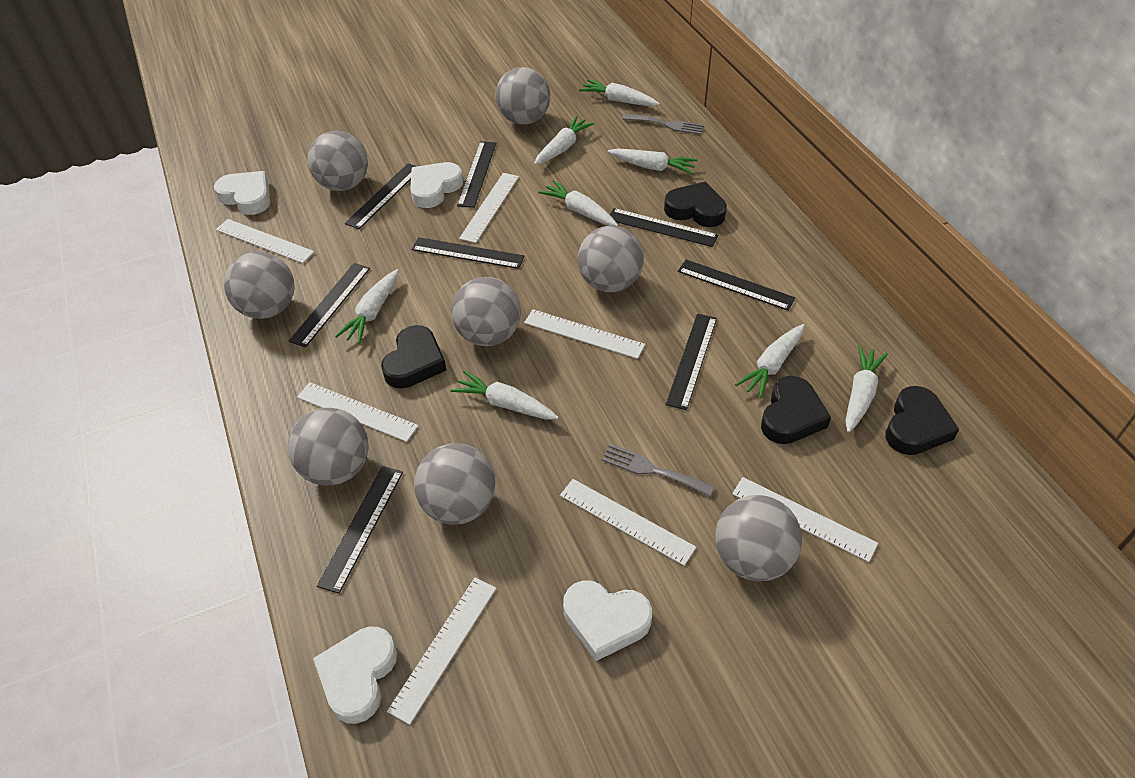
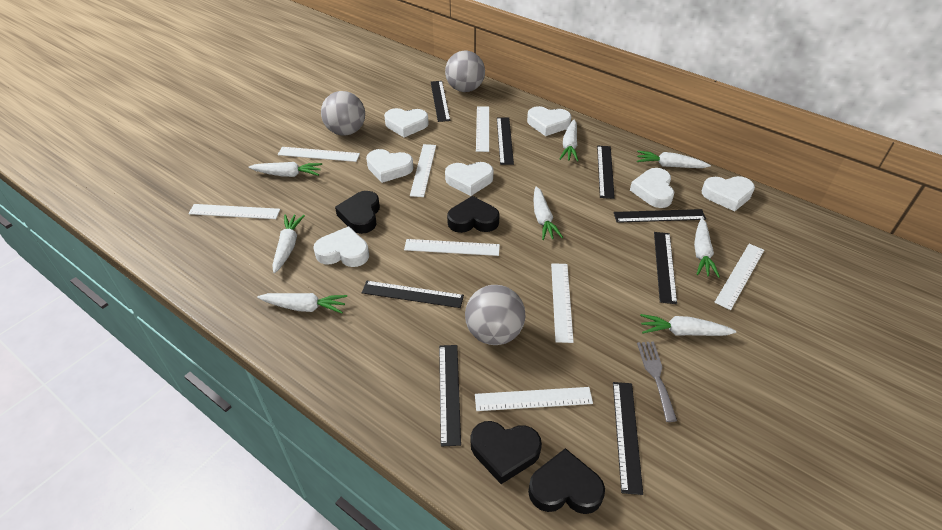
grey ball: [224,252,295,319] [288,408,369,485] [307,131,368,191] [414,443,496,525] [451,277,521,346] [495,67,550,124] [578,226,644,292] [715,495,802,581] = 8 -> [321,91,365,136] [445,51,485,92] [465,285,526,345] = 3
grey fork: [601,444,715,497] [622,114,704,135] = 2 -> [637,341,677,422] = 1
white heart: [214,171,270,215] [313,627,397,724] [410,162,463,208] [563,580,652,661] = 4 -> [313,226,369,267] [366,149,414,183] [384,108,429,137] [445,162,494,196] [527,106,571,136] [630,168,674,208] [701,176,755,211] = 7
white ruler: [216,219,314,263] [297,382,418,442] [387,577,496,725] [459,173,519,243] [524,309,645,359] [560,479,696,566] [732,477,878,562] = 7 -> [188,204,280,219] [278,147,360,162] [404,239,500,256] [410,144,436,197] [475,387,593,411] [476,106,489,152] [551,263,574,343] [714,244,764,310] = 8

